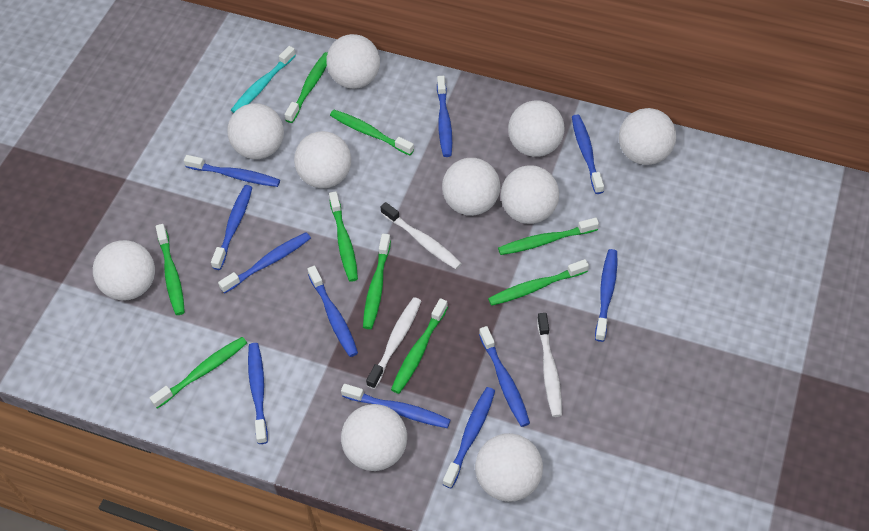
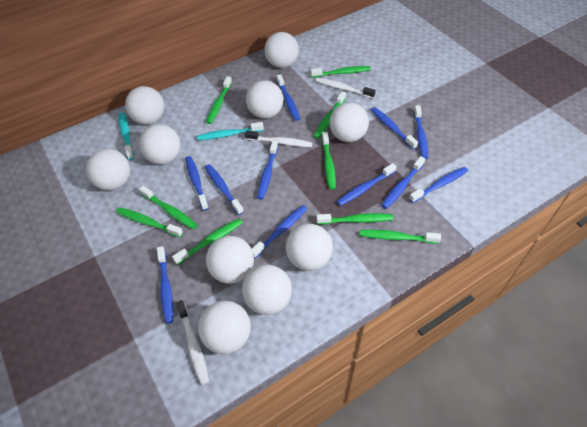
turquoise toothbrush: [231,46,296,113] = 1 -> [119,113,134,160] [197,122,264,140] = 2

